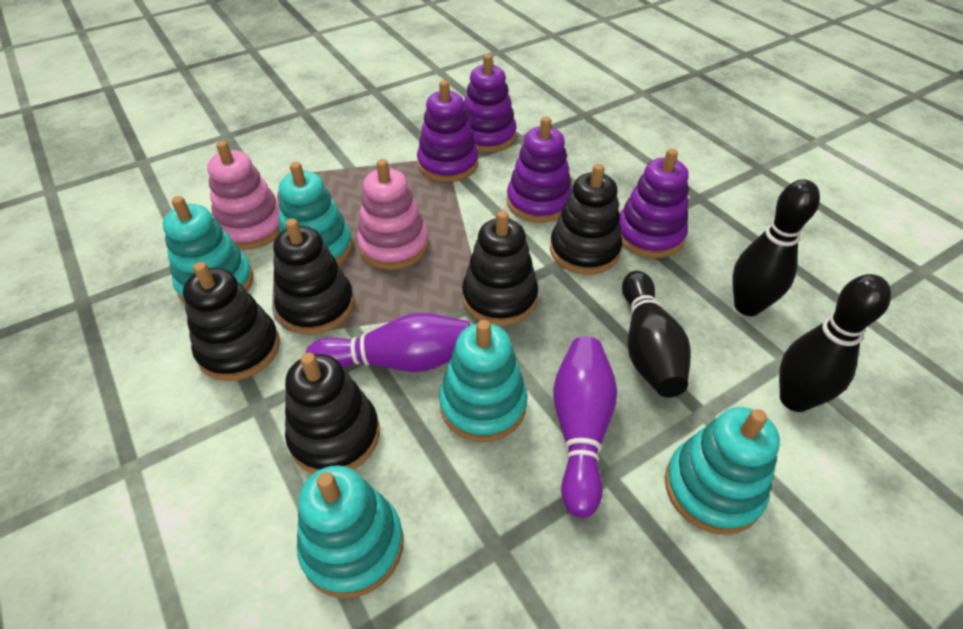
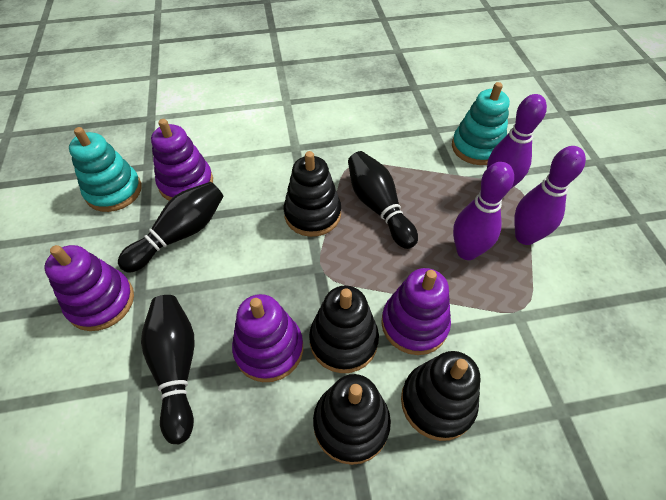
black stacking toy: [183,262,280,381] [273,218,354,335] [285,353,380,474] [462,210,538,326] [550,163,622,275] = 5 -> [284,151,341,237] [309,286,379,373] [313,374,391,465] [401,351,480,441] = 4
pink stacking toy: [207,141,280,250] [357,159,428,270] = 2 -> none = 0
purple bowling pin: [305,313,470,372] [553,337,617,518] = 2 -> [453,162,514,260] [487,94,547,188] [514,146,586,245] = 3
turquoise stacking toy: [163,196,253,304] [279,162,353,265] [297,466,403,598] [439,320,528,442] [665,407,780,535] = 5 -> [69,127,141,212] [452,82,510,165] = 2

